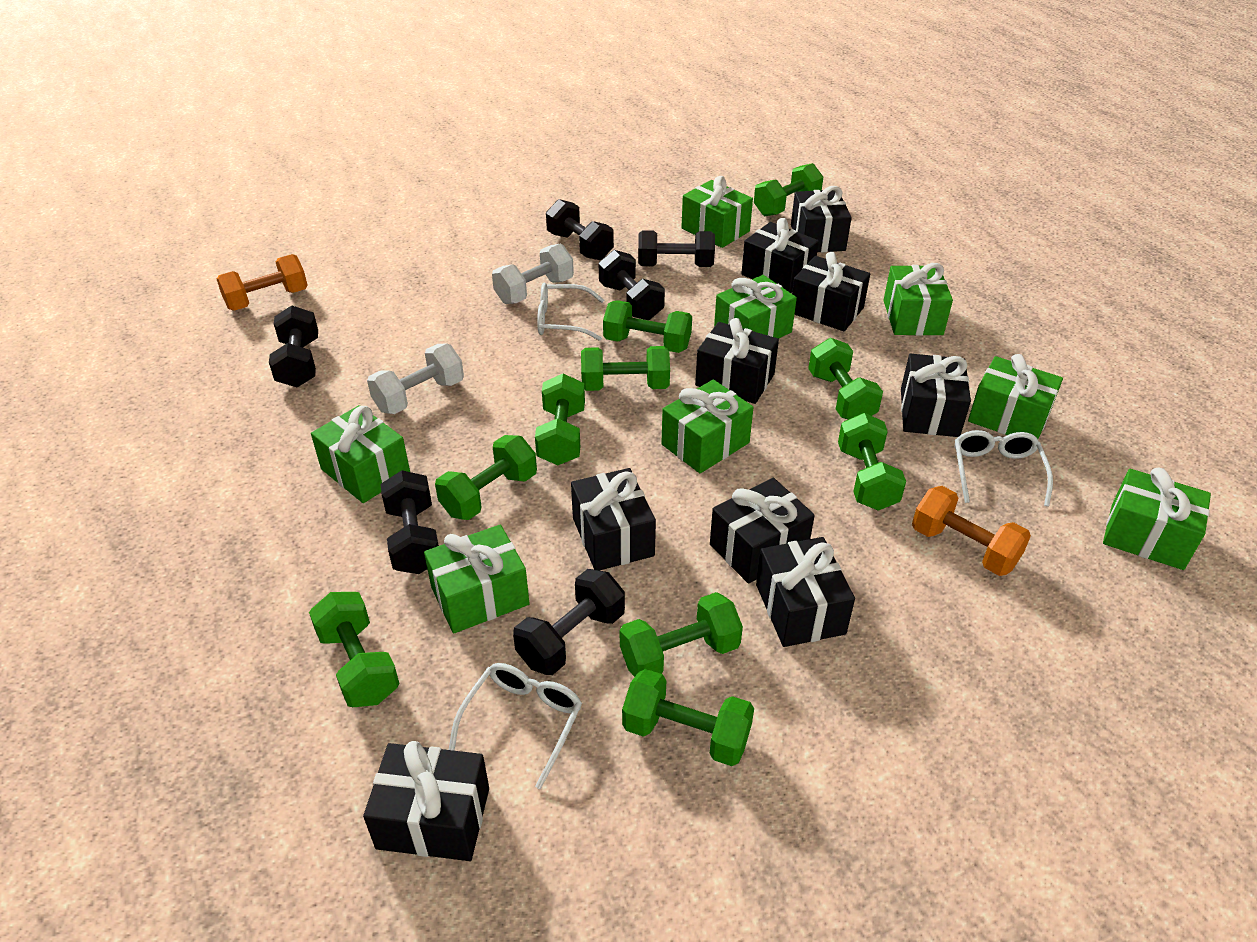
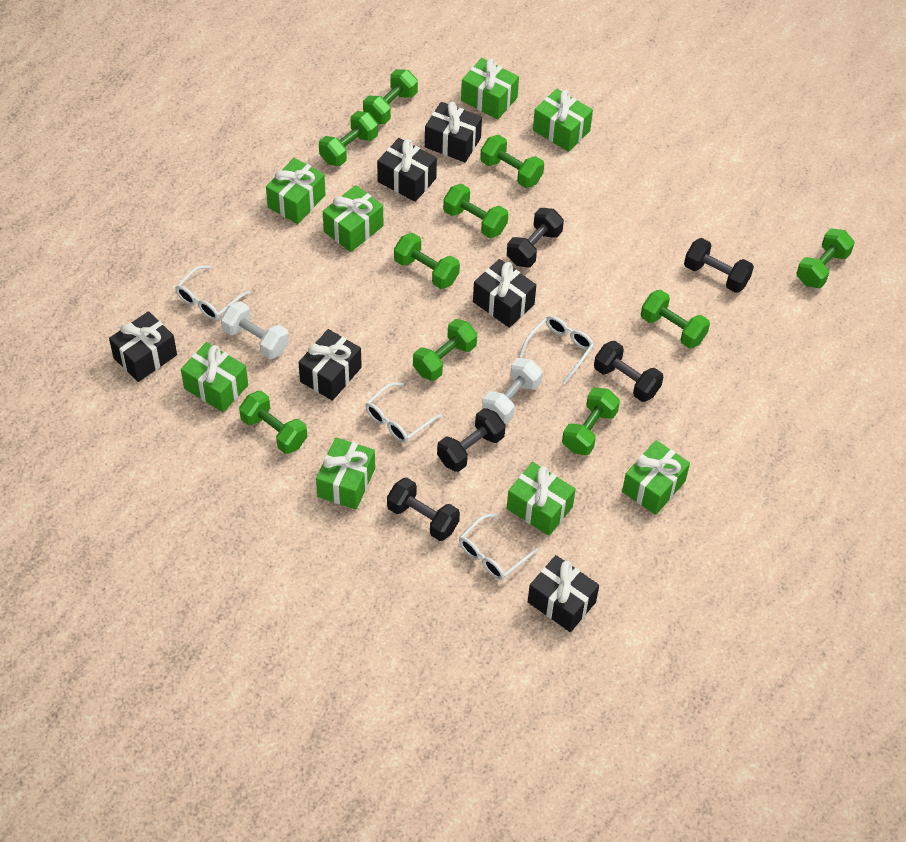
black dumbbell: [269,305,318,387] [380,470,439,574] [513,569,625,675] [546,199,614,260] [599,250,665,320] [638,230,715,267] = 6 -> [387,477,460,541] [437,408,506,472] [507,208,564,267] [594,341,663,402] [684,238,754,293] = 5
black gift: [363,741,489,861] [571,468,656,571] [695,318,779,404] [710,478,815,584] [741,218,819,293] [756,537,855,647] [791,186,852,252] [792,252,870,331] [901,354,971,437] = 9 -> [109,311,177,382] [298,329,362,401] [377,138,437,202] [425,102,482,162] [473,259,536,328] [528,555,599,632] = 6
orange dumbbell: [217,254,308,311] [912,486,1031,576] = 2 -> none = 0
white glasses: [449,663,582,789] [537,283,604,341] [955,430,1053,507] = 3 -> [175,265,250,320] [365,382,442,443] [459,513,539,580] [519,316,594,384] = 4

